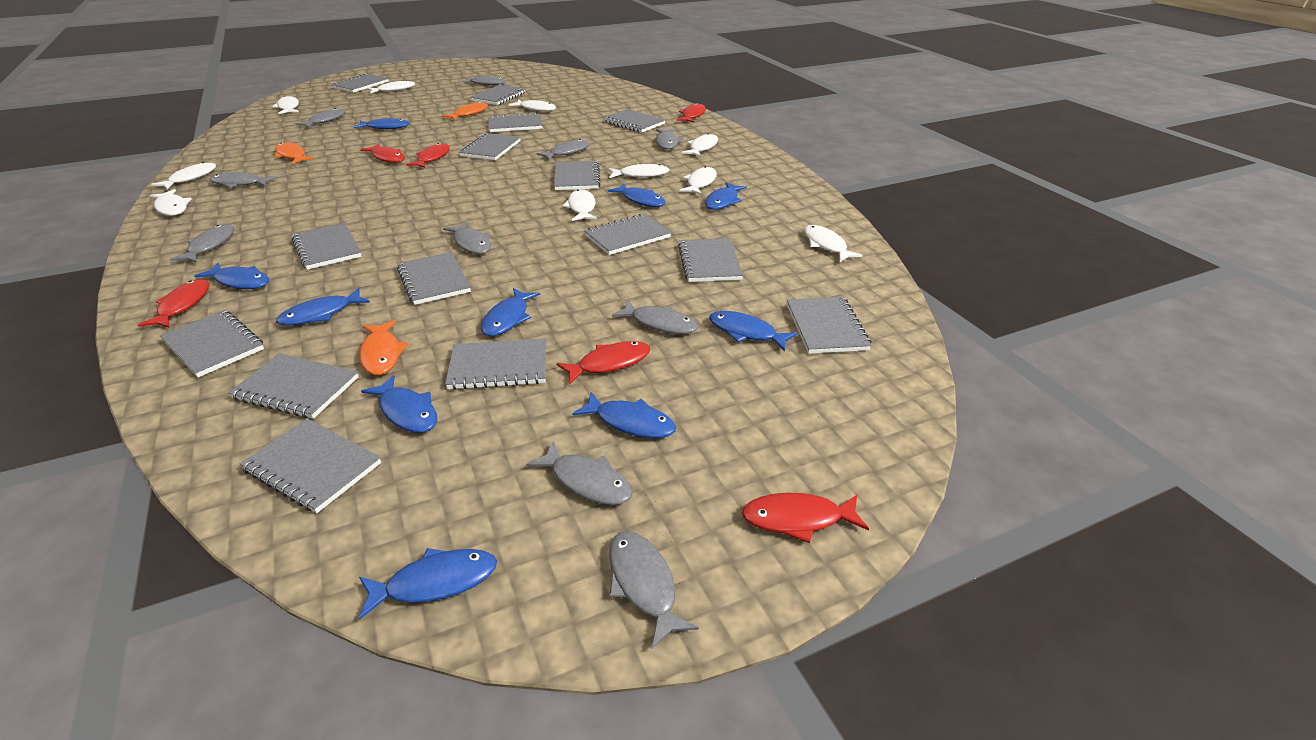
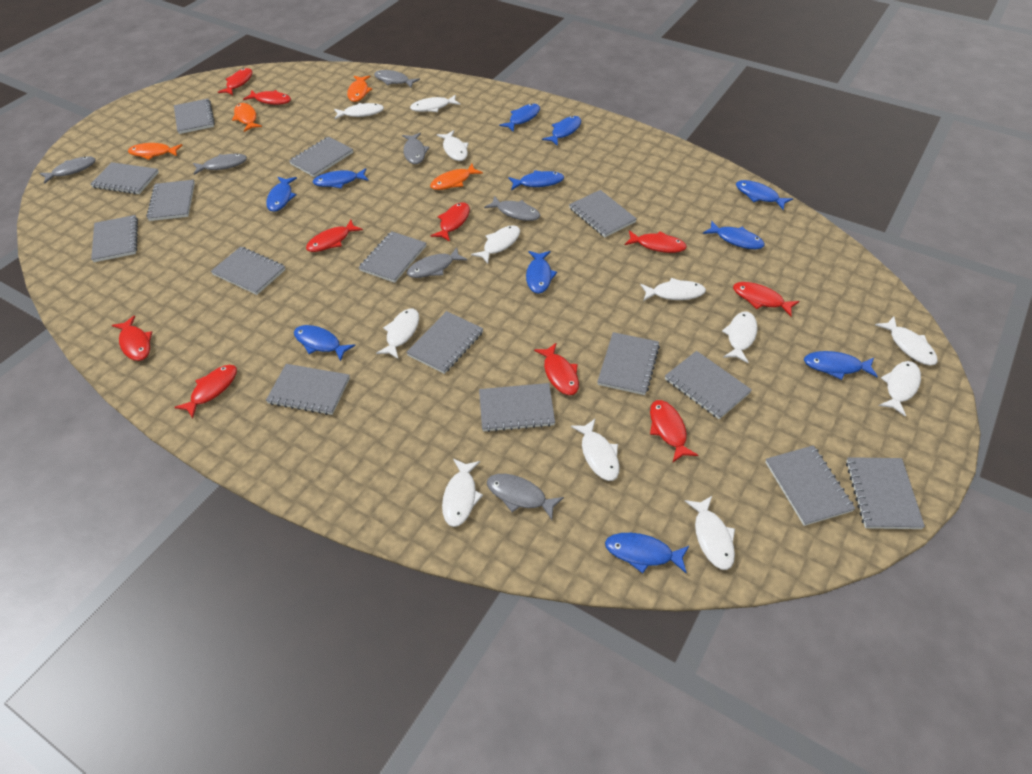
blue fish: [194,263,269,289] [276,288,370,326] [354,118,409,129] [359,548,497,620] [361,375,437,433] [481,288,540,336] [572,392,676,438] [608,184,665,207] [705,182,747,210] [709,311,797,351] = 10 -> [266,177,297,212] [294,325,355,362] [313,168,368,189] [499,104,540,132] [508,170,564,190] [526,251,557,294] [542,116,581,146] [605,533,689,573] [703,221,765,249] [736,180,793,210] [804,351,878,380] = 11
grey fish: [170,225,234,263] [209,172,277,188] [296,108,346,128] [443,222,491,254] [460,76,506,85] [526,441,633,505] [536,139,590,160] [609,531,699,648] [612,300,698,334] [656,129,683,149] = 10 -> [39,156,96,184] [193,154,247,175] [374,70,420,88] [402,133,429,164] [407,247,467,278] [484,196,540,221] [487,474,564,520] = 7
orange fish: [274,142,314,164] [359,320,408,375] [442,102,488,120] = 3 -> [128,143,182,160] [232,103,262,132] [347,76,372,102] [430,164,483,190] = 4
red fish: [138,279,209,328] [360,144,405,163] [406,143,450,168] [557,341,651,384] [676,103,706,123] [742,493,869,543] = 6 -> [112,315,152,361] [174,365,237,418] [218,68,253,95] [243,90,291,105] [306,220,363,252] [431,202,470,242] [534,343,579,395] [625,230,687,253] [650,400,698,462] [733,282,799,316] = 10
white fish: [149,189,192,216] [151,162,216,190] [272,96,299,114] [367,80,415,93] [509,100,556,111] [562,189,597,221] [608,164,670,178] [680,167,717,195] [682,134,718,157] [804,225,863,262] = 10 -> [334,103,384,119] [376,309,419,359] [410,95,460,112] [437,130,468,161] [442,459,483,527] [471,225,520,264] [571,419,620,481] [640,278,706,301] [685,496,735,570] [722,312,758,363] [875,316,938,366] [879,361,921,417] = 12

